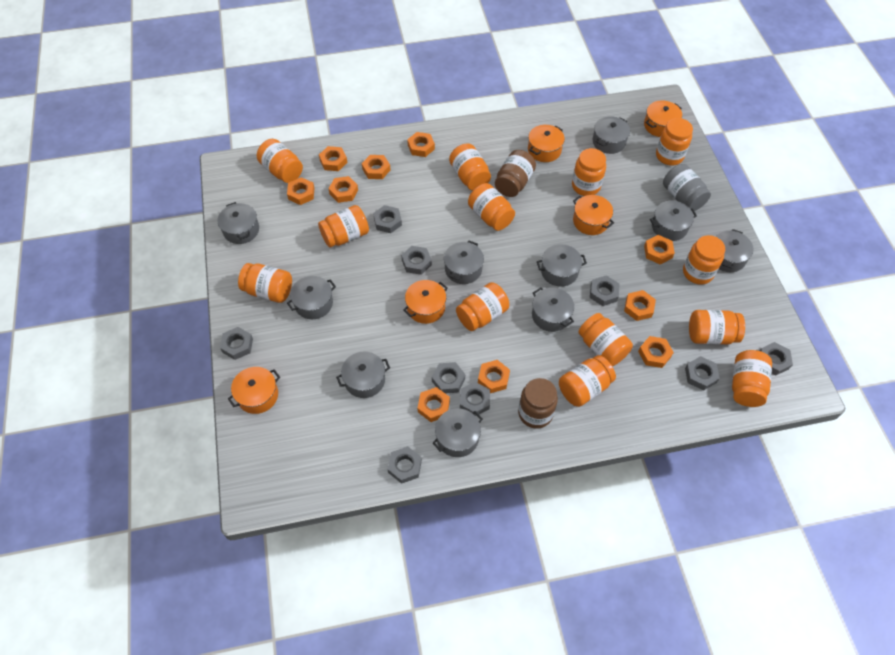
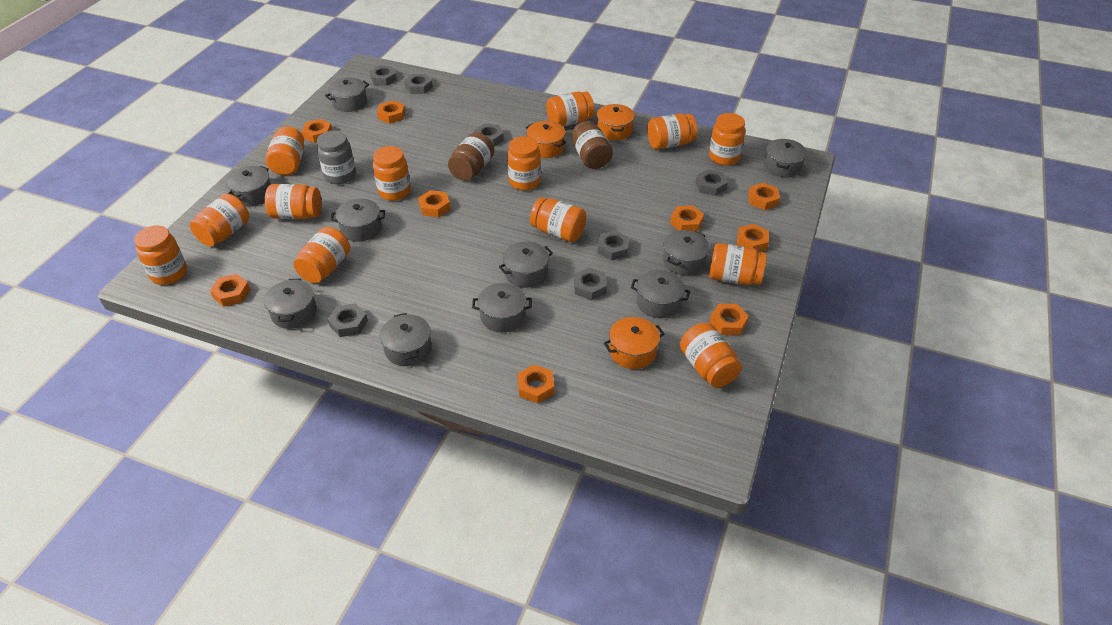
grey nut: [220,327,253,360] [373,205,402,233] [387,446,422,484] [401,246,432,275] [432,362,465,394] [460,382,490,416] [590,275,619,306] [685,356,720,390] [760,342,793,376] = 9 -> [328,303,368,337] [369,65,397,86] [404,74,433,94] [474,123,504,146] [574,268,607,300] [598,230,630,261] [695,169,728,196] = 7
orange nut: [287,177,314,205] [319,146,347,171] [328,176,358,203] [362,155,391,179] [407,132,435,157] [417,387,450,422] [478,360,510,393] [624,290,656,321] [638,336,674,368] [644,235,675,264] = 10 -> [210,274,250,307] [302,119,332,143] [377,100,405,124] [418,190,450,217] [517,365,554,403] [670,206,704,232] [709,304,749,335] [737,224,769,252] [748,183,780,210] = 9
orange pot: [228,367,280,414] [403,280,448,324] [528,125,565,162] [573,195,614,235] [644,100,682,137] = 5 -> [526,121,567,158] [597,104,635,140] [604,317,664,369] = 3

